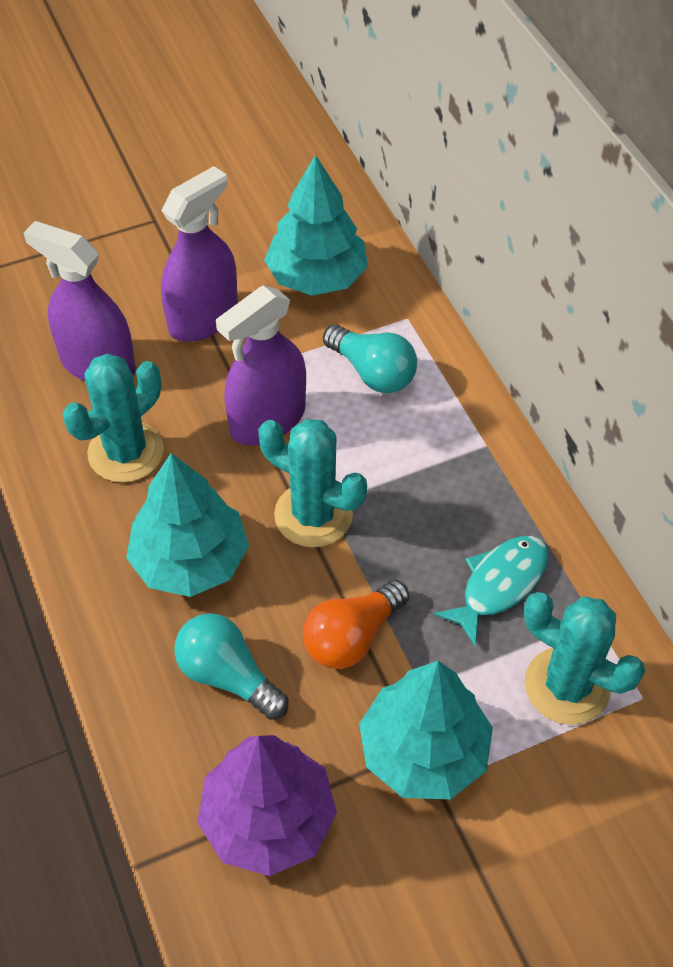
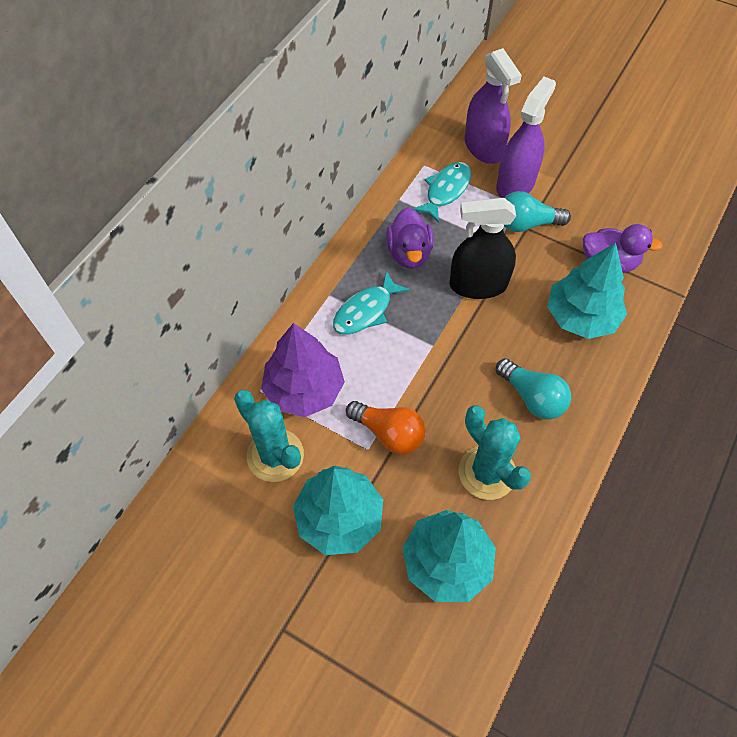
black spray bottle: none = 0 -> [450,198,516,299] = 1
purple duck: none = 0 -> [386,207,434,269] [583,224,663,273] = 2
purple spray bottle: [24,221,136,381] [161,166,238,342] [216,285,306,446] = 3 -> [465,48,522,164] [496,77,556,198] = 2
turquoise cactus: [62,353,164,483] [258,419,367,547] [524,592,645,725] = 3 -> [234,390,304,482] [459,406,531,500] = 2
turquoise fish: [434,536,549,647] = 1 -> [333,271,410,334] [413,162,471,223] = 2

